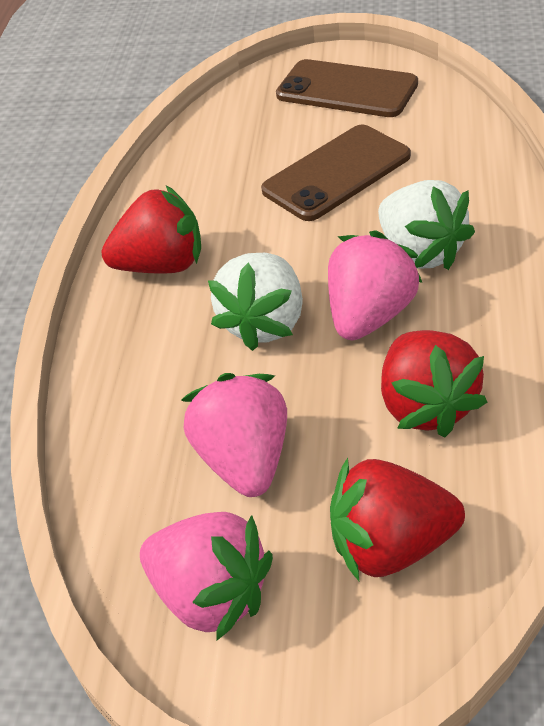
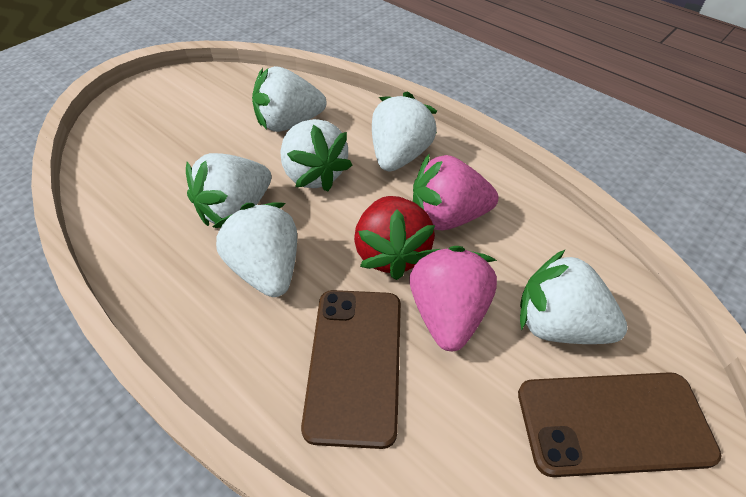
pink strawberry: [140,512,273,641] [181,373,287,497] [328,231,422,340] = 3 -> [409,246,497,351] [413,154,498,230] = 2
red strawberry: [101,185,201,273] [330,458,465,581] [381,330,487,437] = 3 -> [354,196,435,280] = 1
white strawberry: [208,253,303,351] [378,180,475,270] = 2 -> [186,153,272,226] [212,202,297,297] [252,66,326,132] [281,119,352,192] [372,92,437,171] [520,250,628,344] = 6

